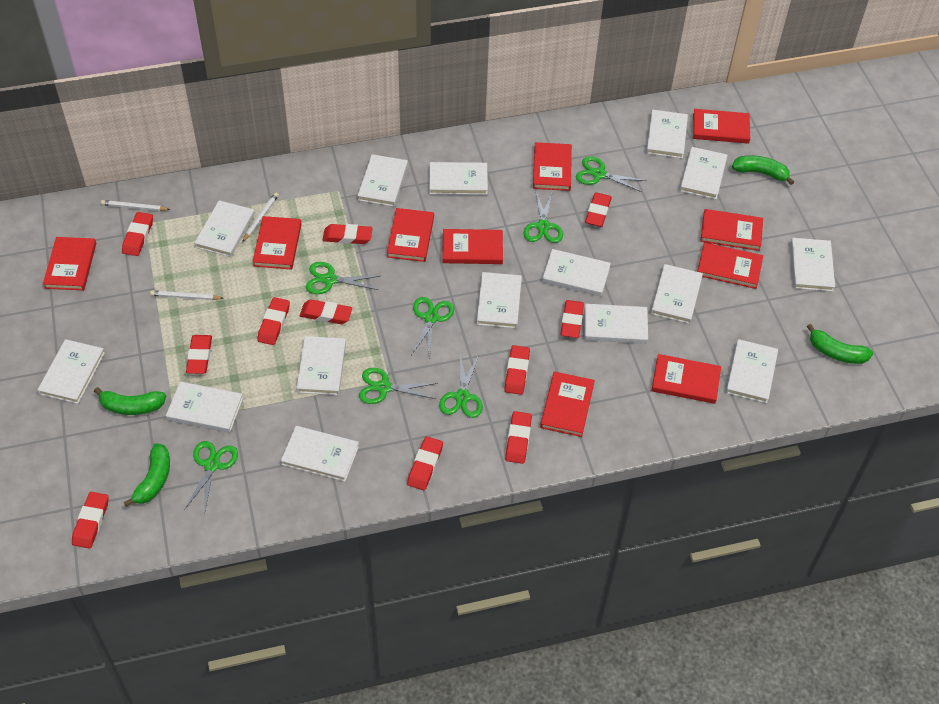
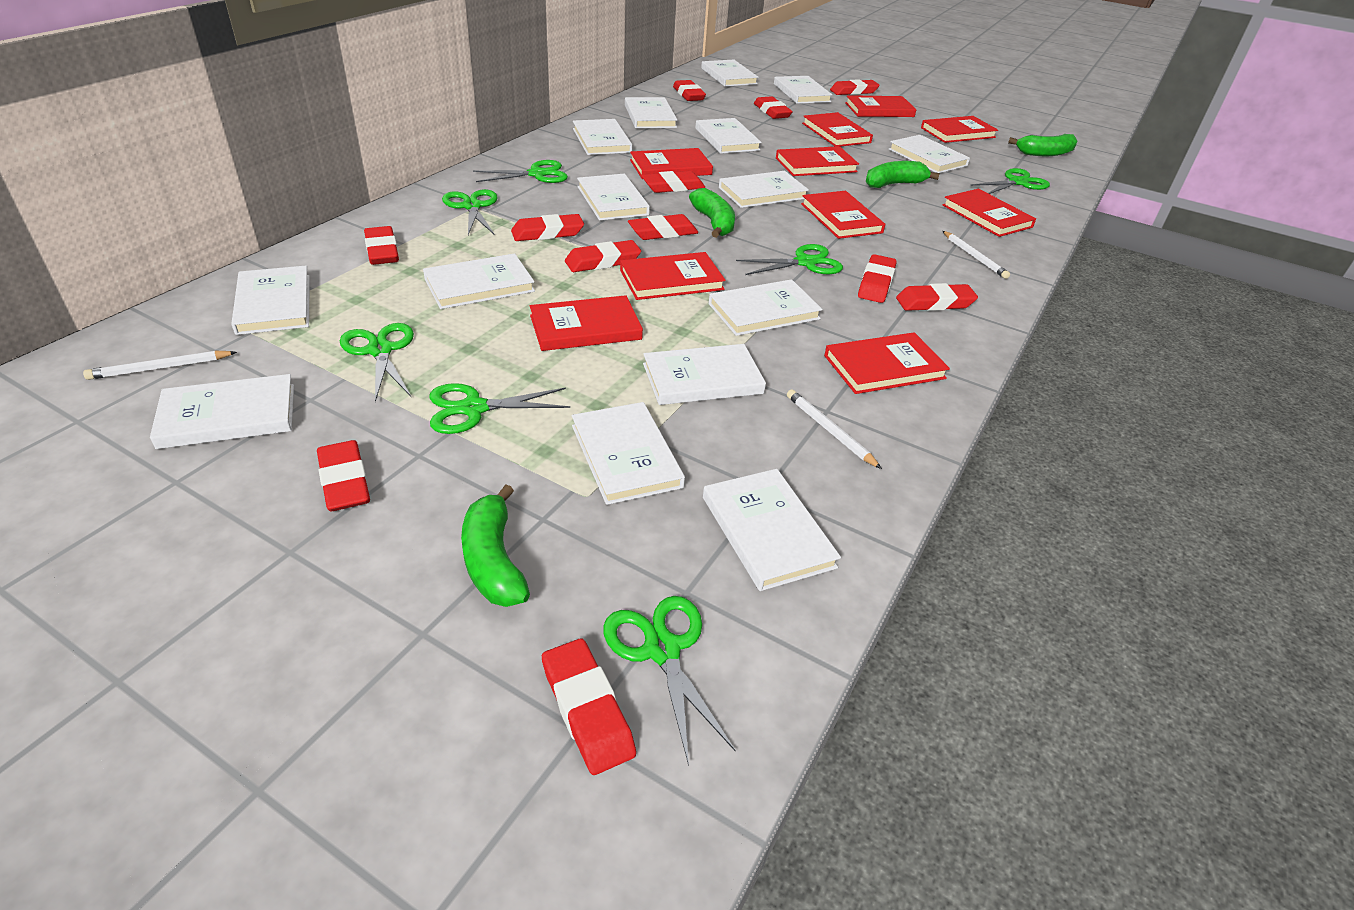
red eraser: [72,492,108,549] [122,212,153,256] [186,335,212,374] [257,297,290,345] [300,299,352,324] [323,224,373,244] [407,436,443,490] [504,345,530,395] [505,411,532,464] [561,300,584,338] [585,192,612,227] = 11 -> [317,440,370,511] [364,226,399,265] [511,214,584,241] [542,639,636,775] [565,240,641,272] [628,214,698,240] [641,171,705,193] [673,80,706,101] [754,96,793,119] [830,79,880,95] [858,254,897,303] [896,283,978,311] = 12

